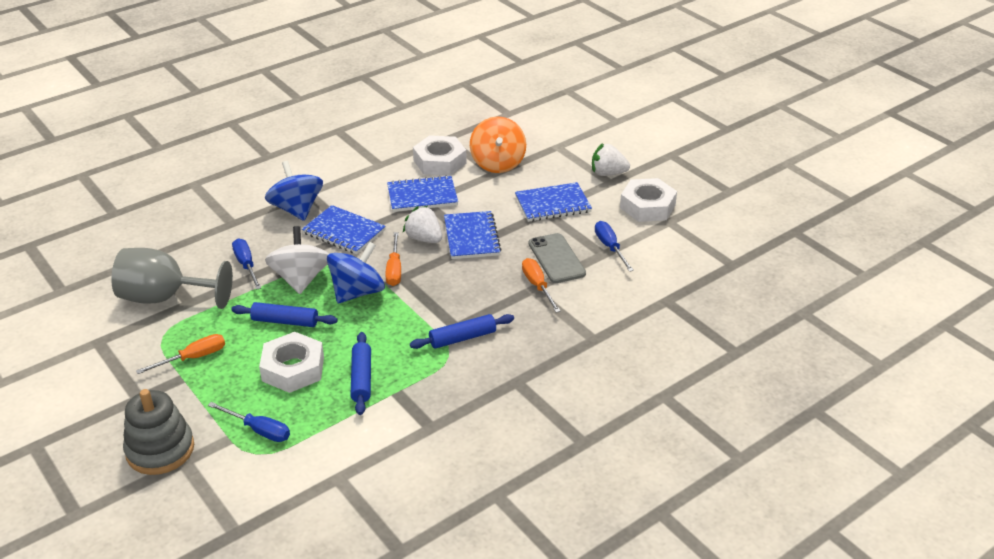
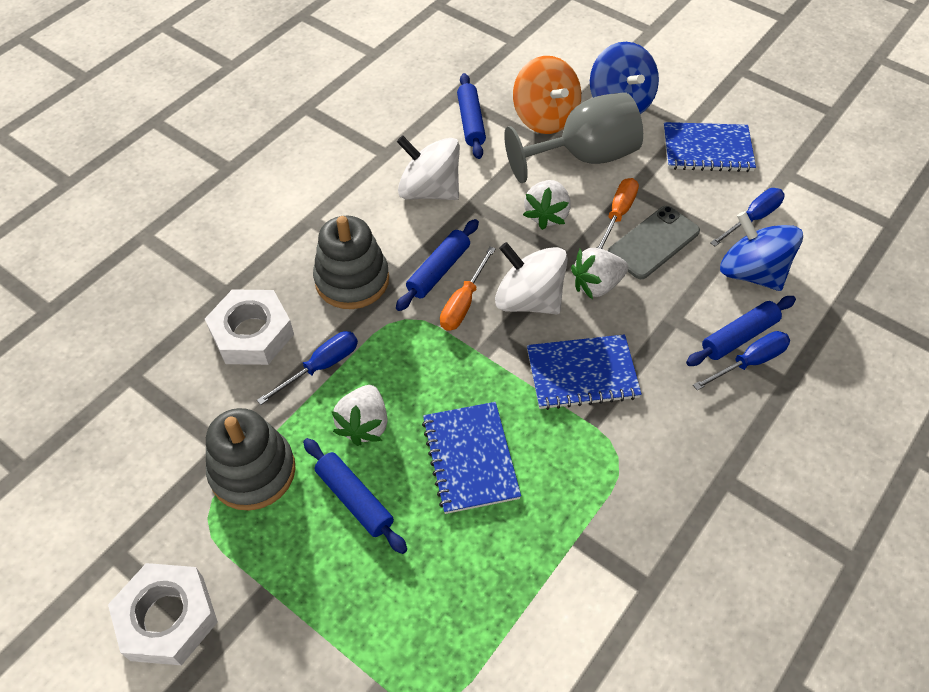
blue notebook: [302,205,386,254] [387,175,458,212] [444,211,502,259] [515,182,592,222] = 4 -> [422,402,521,514] [527,334,642,410] [663,122,756,172] = 3
blue rolling pin: [231,302,338,327] [350,332,371,415] [410,314,514,349] = 3 -> [303,438,407,554] [396,219,479,311] [457,73,486,159] [686,296,796,366] = 4
grey stacking toy: [123,389,194,475] = 1 -> [206,408,296,511] [313,216,389,309] = 2
orange screwdriver: [136,334,225,374] [385,232,401,286] [522,258,561,313] = 3 -> [440,247,496,331] [597,178,639,249] = 2
white nut: [259,332,324,393] [413,135,467,176] [620,178,677,222] = 3 -> [108,563,218,665] [205,289,294,365] = 2
white spinning top: [265,226,329,294] = 1 -> [397,135,460,200] [495,242,568,314] = 2
white strawberry: [403,206,442,243] [592,143,630,176] = 2 -> [332,385,387,446] [523,180,571,230] [571,248,628,299] = 3

